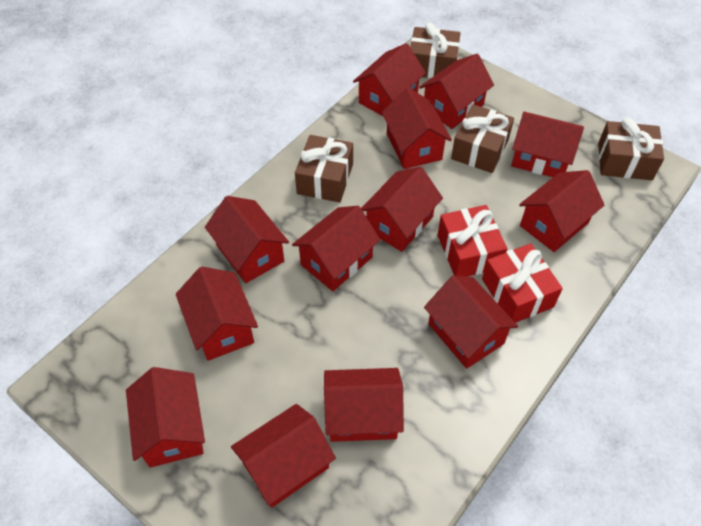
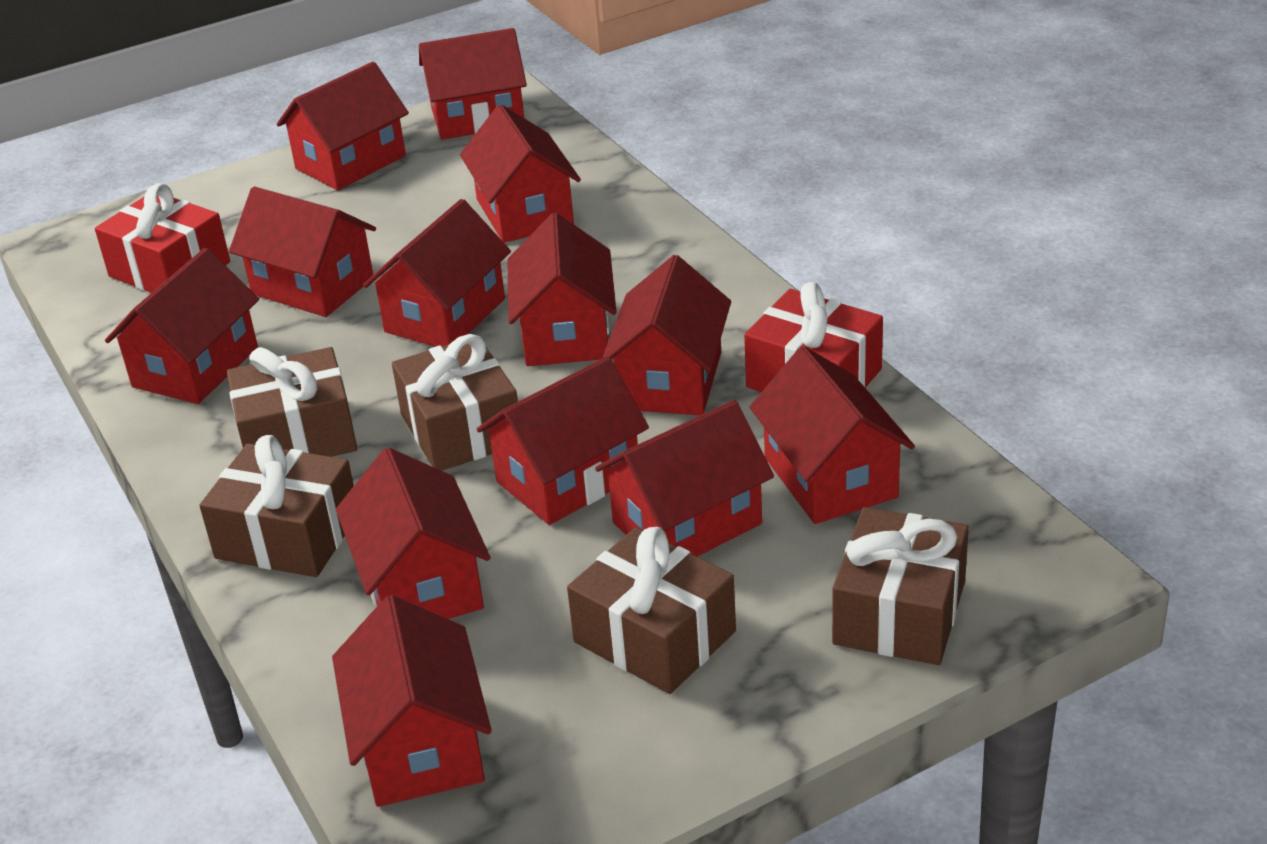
brown gift: [295,135,353,202] [410,23,461,79] [451,104,514,173] [598,118,664,180] = 4 -> [199,435,354,577] [227,347,357,457] [392,334,518,471] [567,527,736,694] [832,507,969,665] = 5

